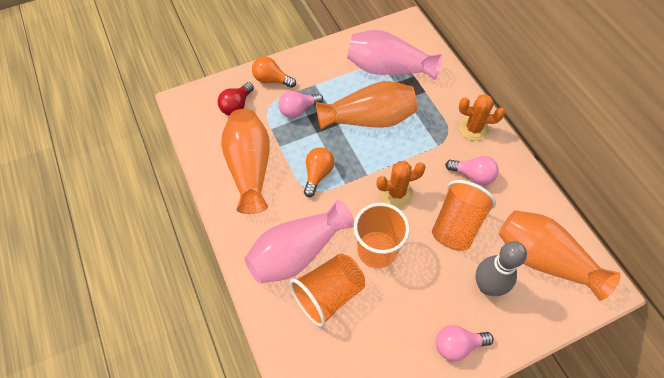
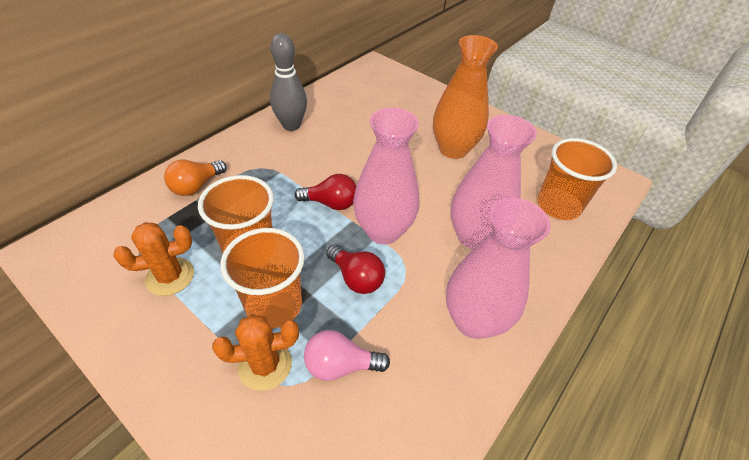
orange light bulb: [252,56,296,88] [304,147,334,197] = 2 -> [164,160,227,196] = 1
orange vase: [221,109,270,214] [316,81,417,129] [499,210,621,301] = 3 -> [433,35,498,159] = 1
pink light bulb: [278,91,323,118] [436,325,494,361] [445,156,499,185] = 3 -> [304,330,390,381] = 1
pink vase: [244,200,354,284] [347,30,443,80] = 2 -> [353,108,419,244] [446,198,551,339] [451,115,537,249] = 3
red light bulb: [218,82,254,116] = 1 -> [295,174,356,210] [326,245,385,294] = 2

